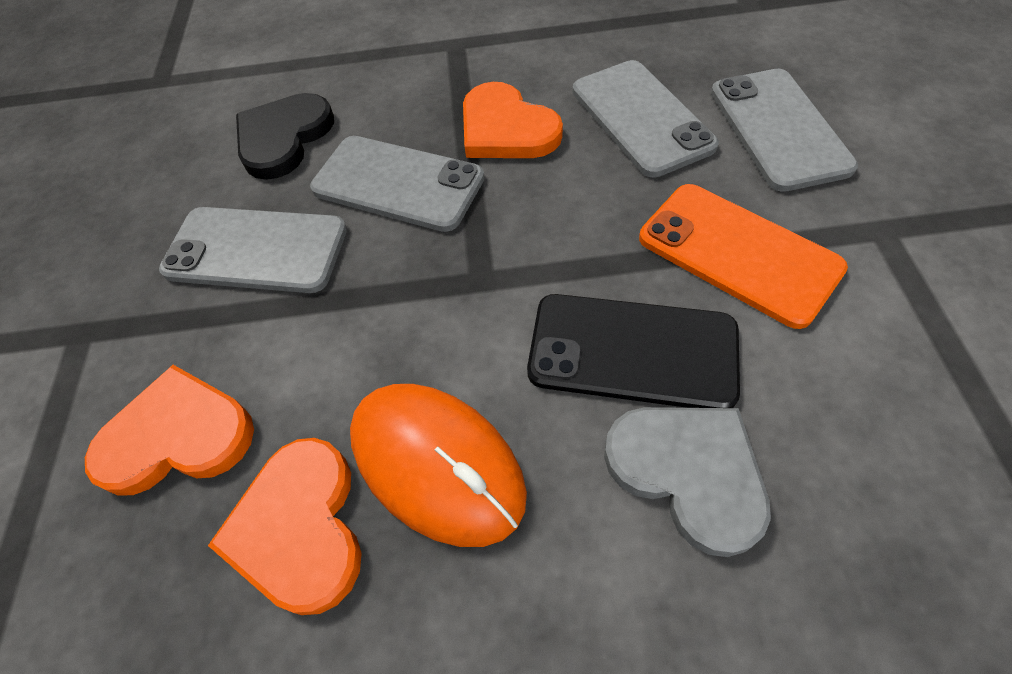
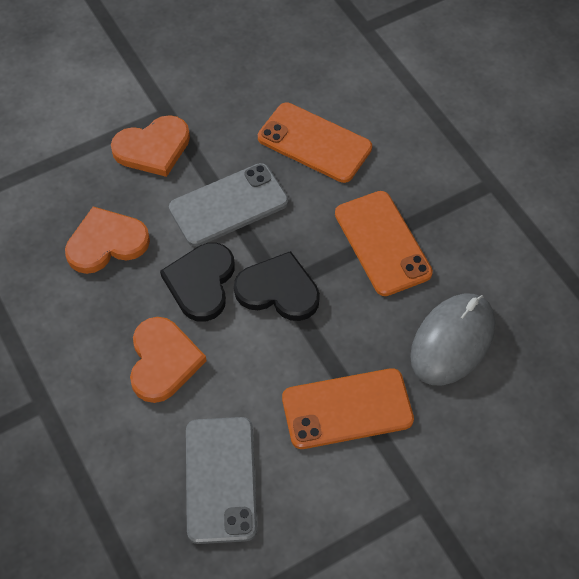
black heart: [236,93,334,180] = 1 -> [160,243,234,322] [234,251,320,321] = 2
black phone: [527,294,740,408] = 1 -> none = 0
grey heart: [604,407,771,557] = 1 -> none = 0
grey mouse: none = 0 -> [410,293,495,386] = 1
grey phone: [159,207,347,293] [310,136,485,232] [573,60,719,177] [711,69,858,192] = 4 -> [169,163,289,247] [186,417,257,544] = 2
orange mouse: [350,384,527,547] = 1 -> none = 0
orange phone: [639,184,848,329] = 1 -> [258,103,372,183] [282,368,414,449] [335,191,433,296] = 3

